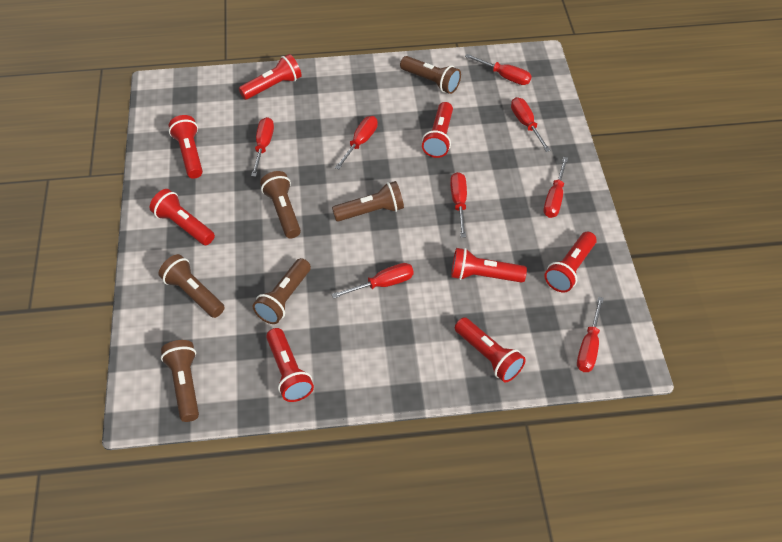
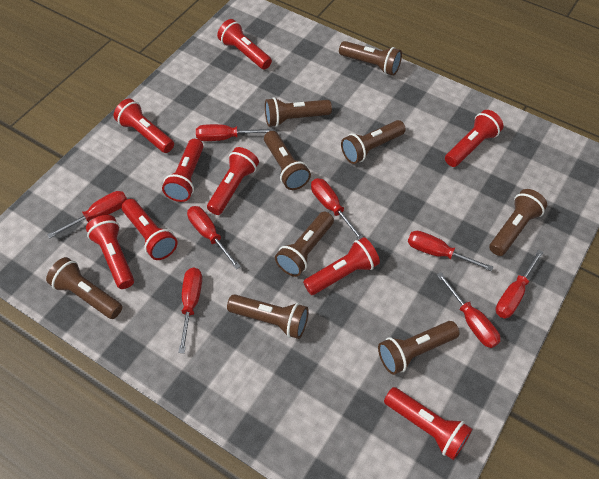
brown flashlight: [158,254,225,318] [161,340,199,422] [253,258,311,324] [260,171,301,238] [332,181,404,222] [400,56,461,94] = 6 -> [46,257,122,319] [227,294,309,339] [264,131,311,190] [265,97,332,127] [275,212,334,277] [339,41,402,76] [341,120,406,164] [378,321,459,375] [489,189,547,256] = 9
red flashlight: [150,189,215,245] [169,115,203,179] [239,54,302,100] [266,328,314,402] [422,102,453,158] [451,248,527,283] [455,317,526,382] [544,232,597,292] = 8 -> [86,215,134,289] [113,99,174,153] [122,199,178,260] [162,139,204,202] [207,147,259,215] [217,19,272,70] [303,237,380,295] [384,387,472,460] [445,110,504,167] = 9

